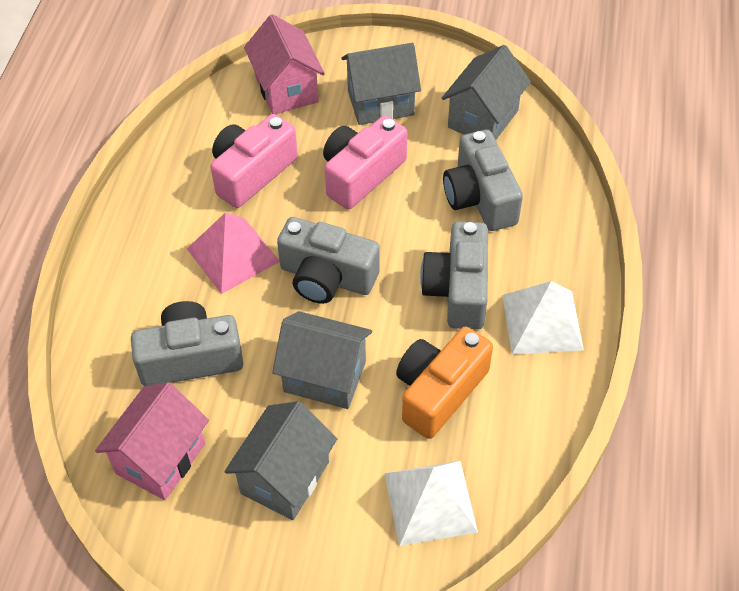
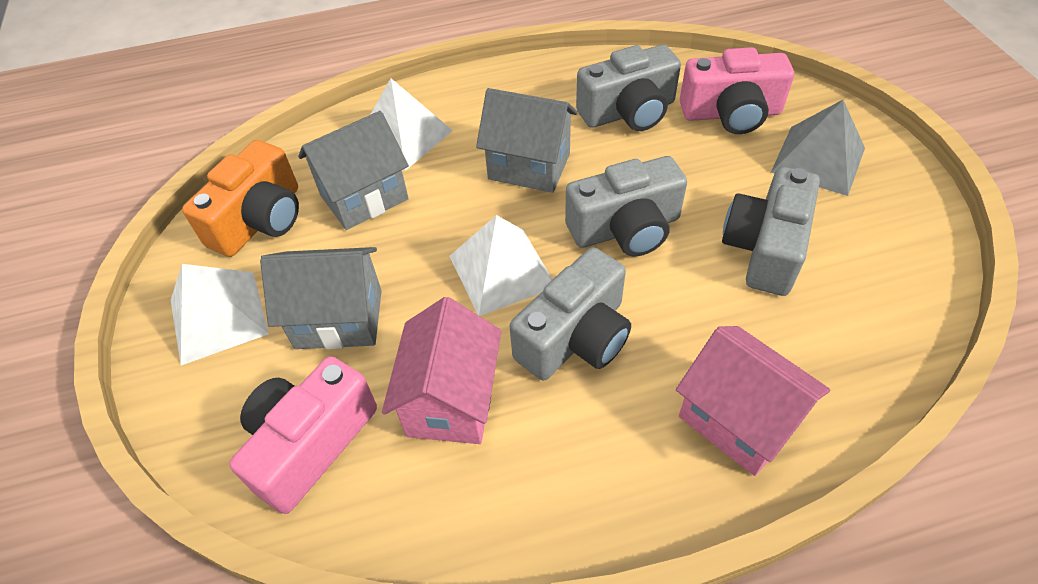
grey house: [225,401,337,520] [272,311,372,409] [341,43,421,125] [442,45,531,140] = 4 -> [260,247,382,349] [298,111,409,230] [476,88,578,193] = 3
grey pyramid: none = 0 -> [771,100,865,196] = 1
pink pyramid: [187,212,280,294] = 1 -> none = 0
white pyramid: [385,461,478,546] [503,281,584,354] = 2 -> [170,264,269,365] [370,78,453,171] [450,215,553,316] = 3

